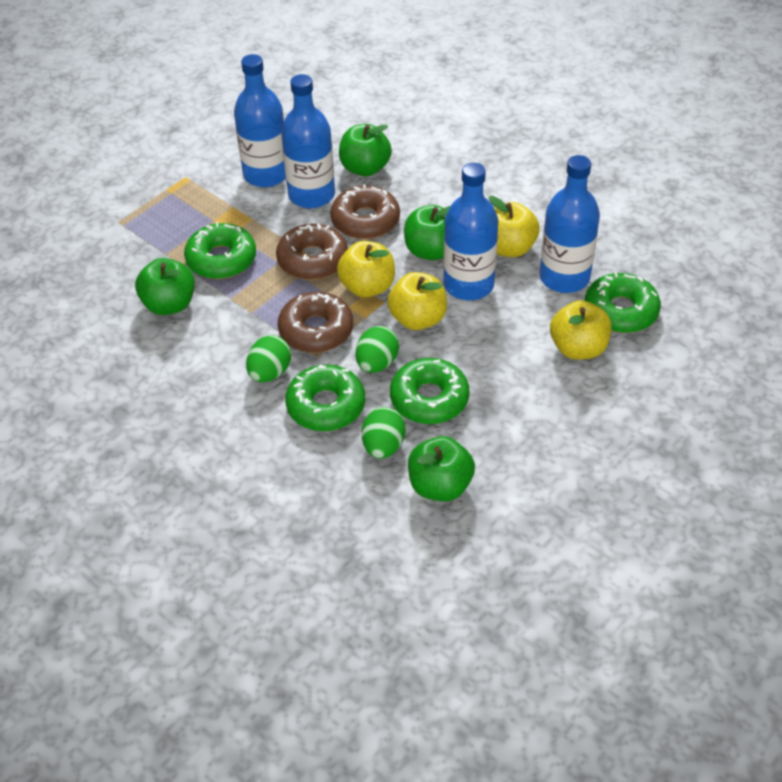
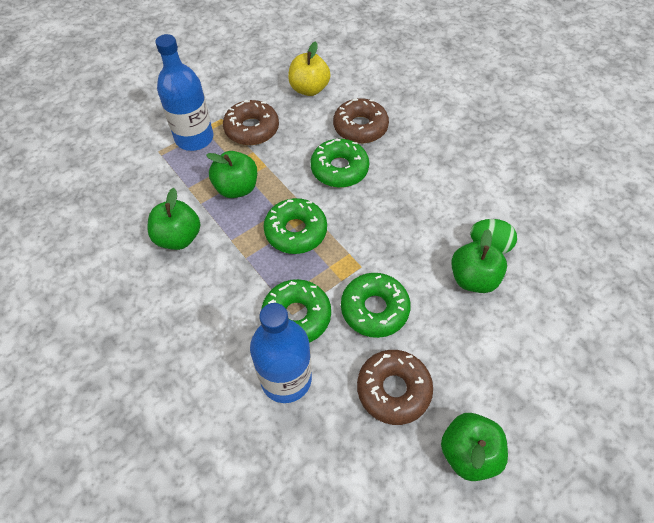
blue bottle: [234,54,286,187] [281,74,335,208] [443,163,498,300] [540,155,600,293] = 4 -> [155,34,213,151] [250,303,312,403] = 2
green egg: [246,335,291,382] [356,326,399,373] [362,407,405,459] = 3 -> [470,219,517,254] = 1
yellow apple: [337,241,395,298] [387,272,447,330] [489,196,540,257] [550,300,612,360] = 4 -> [288,41,331,96] = 1

